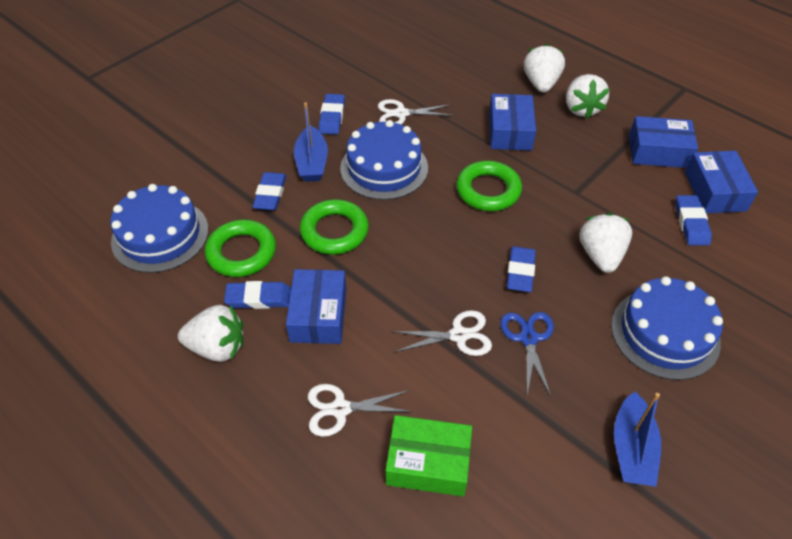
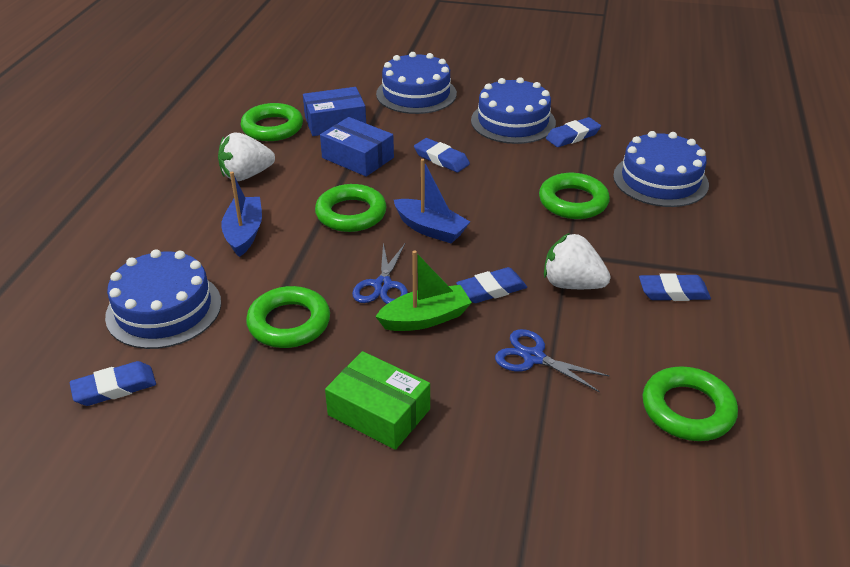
blue box: [286,269,346,344] [489,94,536,151] [629,116,698,168] [685,151,758,213] = 4 -> [303,87,366,136] [320,117,394,177] = 2
blue cake: [110,184,208,273] [340,120,428,200] [611,276,723,380] = 3 -> [105,249,221,349] [376,52,457,114] [471,77,556,144] [613,131,709,207] = 4
blue scissors: [500,312,554,396] = 1 -> [352,243,408,304] [495,329,610,392] = 2
green boat: none = 0 -> [375,250,472,331] = 1
green ring: [205,220,276,277] [300,199,369,255] [456,161,522,211] = 3 -> [240,103,303,141] [246,286,330,348] [315,184,387,232] [539,173,610,219] [643,366,738,441] = 5
white scissors: [308,384,413,437] [378,99,454,124] [392,310,492,356] = 3 -> none = 0
white strawberry: [178,305,244,362] [524,44,565,93] [566,74,609,119] [579,213,632,273] = 4 -> [218,133,275,181] [544,233,611,289] = 2

